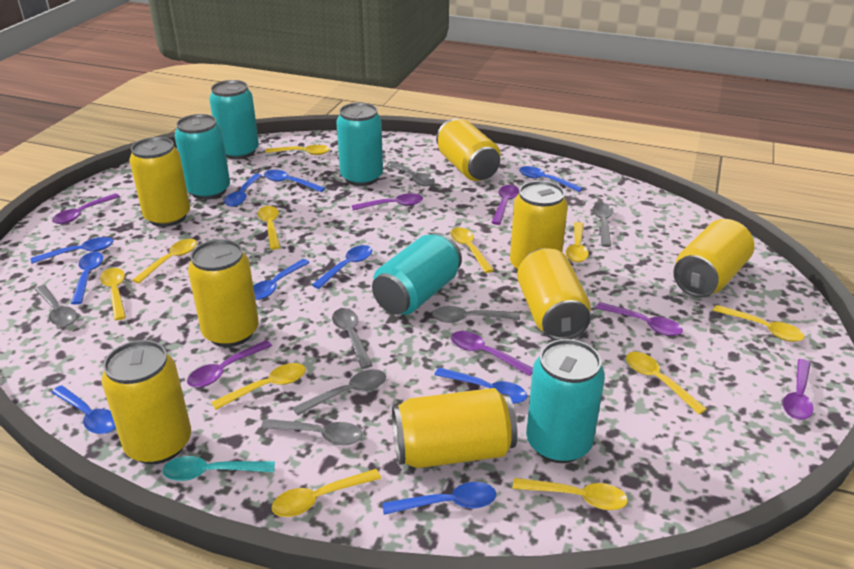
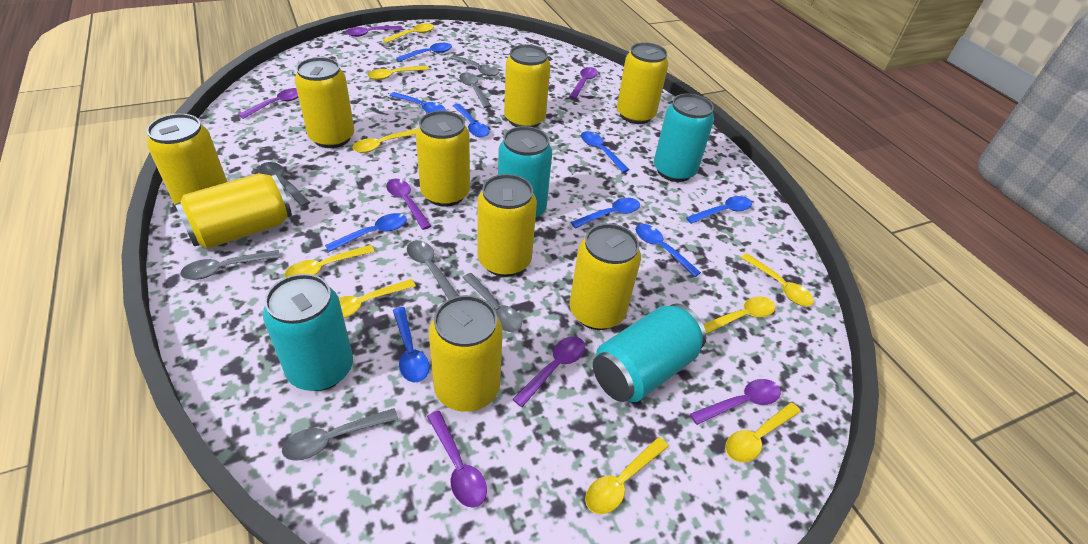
blue spoon: [31,237,114,264] [51,385,116,434] [71,252,103,304] [224,174,262,207] [253,259,310,300] [264,170,325,192] [312,245,372,289] [382,482,496,515] [434,367,527,404] [519,166,583,192] = 10 -> [325,213,407,252] [390,92,446,113] [393,307,429,382] [396,43,452,62] [453,104,489,138] [571,198,640,229] [581,131,629,173] [635,224,701,277] [686,196,752,224] = 9
turquoise can: [175,114,230,200] [209,80,259,159] [336,103,383,186] [372,233,462,315] [526,339,605,463] = 5 -> [263,274,353,391] [498,126,552,219] [593,304,706,402] [654,94,714,182] = 4
turquoise spoon: [162,456,275,481] = 1 -> none = 0
yellow can: [101,340,191,464] [129,137,190,227] [188,239,259,347] [392,388,517,468] [436,119,501,181] [510,181,568,271] [517,248,591,340] [673,219,754,297] = 8 -> [147,114,227,205] [175,173,292,249] [295,57,354,148] [416,111,470,207] [429,295,503,412] [477,174,537,277] [504,44,550,128] [570,224,641,330] [617,42,668,124] = 9
yellow spoon: [100,268,126,320] [132,239,197,284] [211,363,306,410] [258,206,280,250] [266,145,330,155] [272,469,381,517] [450,227,494,273] [512,478,628,510] [566,222,589,262] [626,352,707,414] [713,305,805,342] = 11 -> [284,245,375,278] [339,279,416,318] [352,129,417,153] [368,66,429,80] [383,23,434,43] [585,437,669,514] [703,296,776,334] [725,402,801,462] [741,253,814,306] = 9

